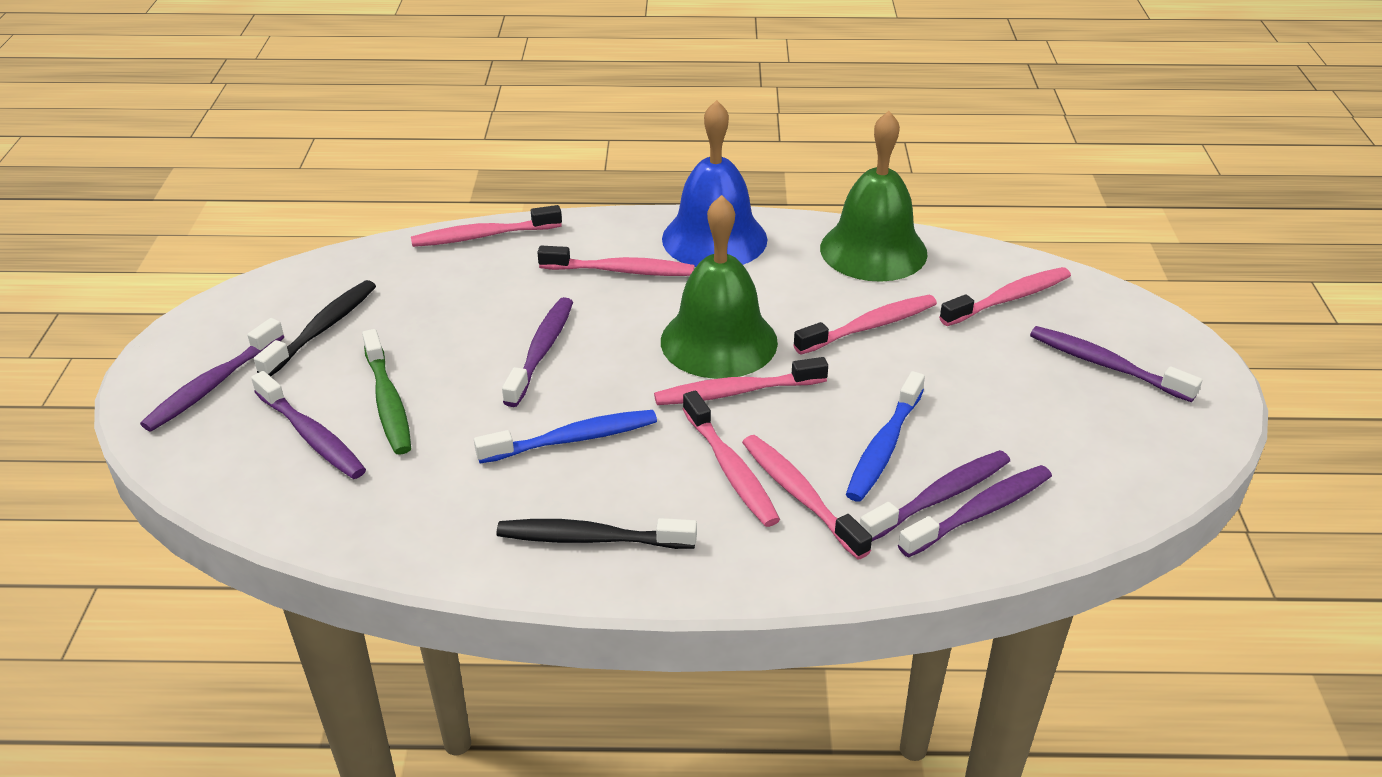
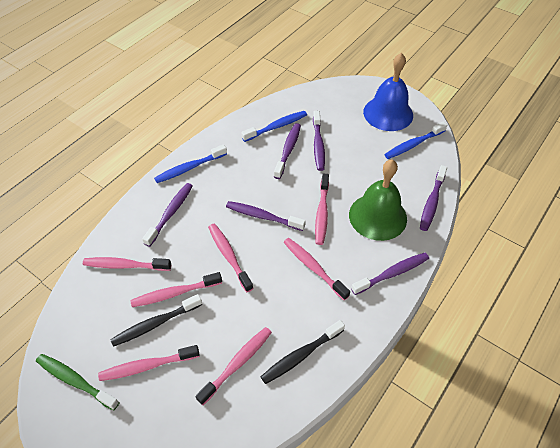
blue toothbrush: [474,410,657,464] [846,371,925,502] = 2 -> [154,144,227,183] [241,111,307,142] [384,121,447,159] = 3
green bell: [661,195,778,379] [820,111,928,282] = 2 -> [349,160,407,241] = 1

